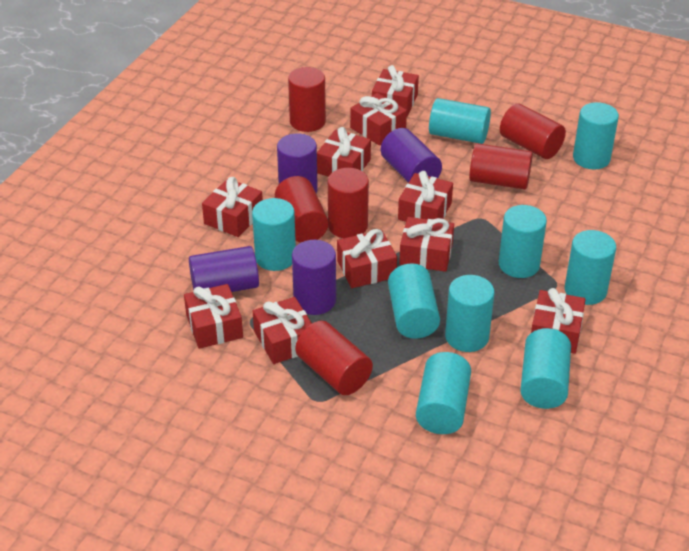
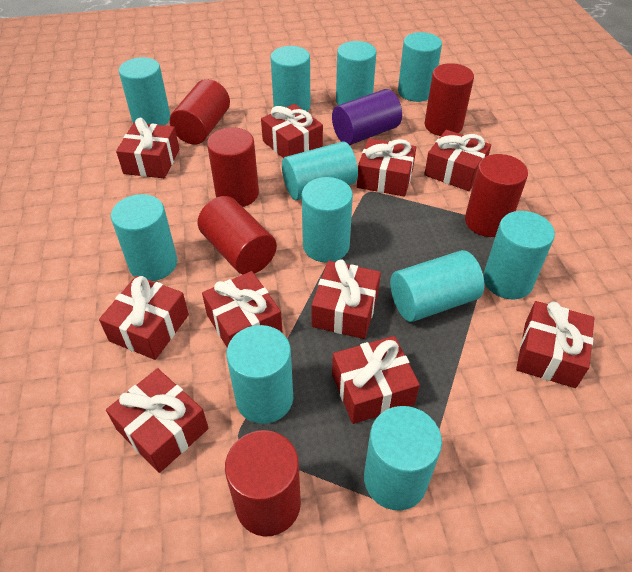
purple cylinder: [189,246,259,292] [277,133,318,193] [292,240,336,315] [381,128,442,183] = 4 -> [332,89,402,145] = 1
turquoise cylinder: [252,198,296,271] [388,263,440,339] [416,352,471,434] [429,98,491,144] [445,275,494,352] [499,205,547,278] [520,328,571,409] [565,230,616,305] [573,102,619,169] = 9 -> [111,194,177,281] [119,57,170,125] [226,325,293,424] [271,46,310,112] [282,141,358,200] [302,177,353,263] [336,41,377,105] [364,406,442,511] [390,250,485,322] [398,32,442,102] [483,211,555,299] = 11

